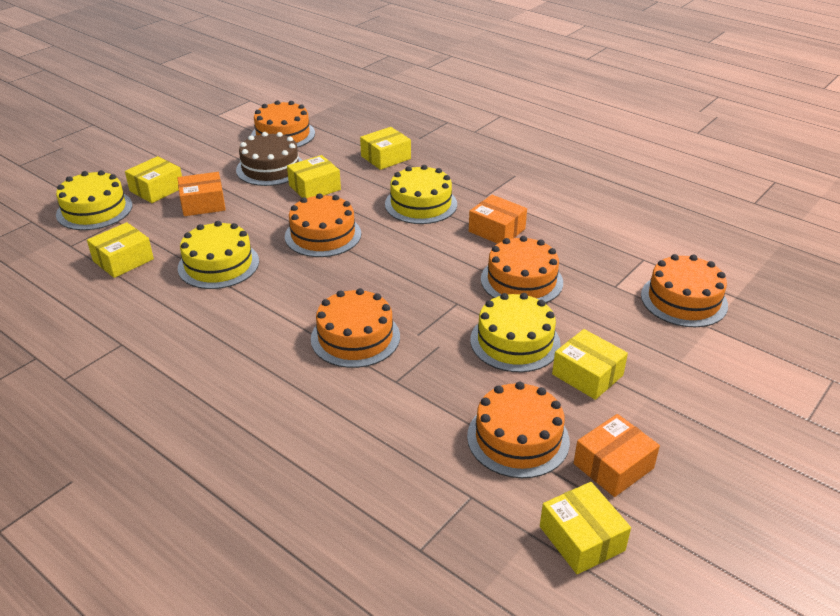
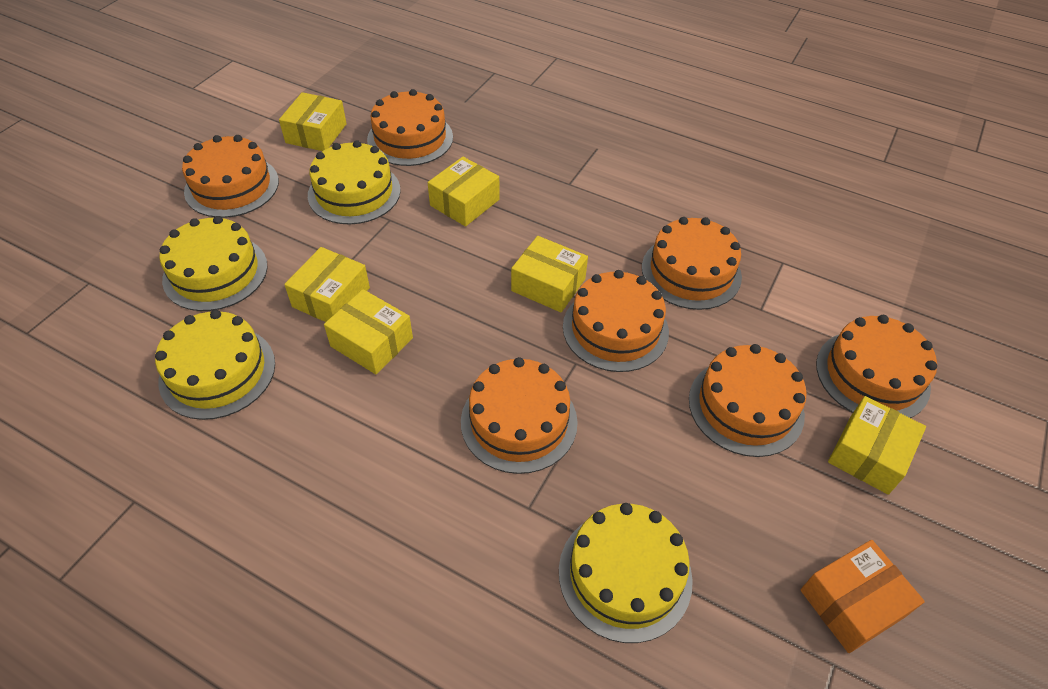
brown cake: [236,132,303,186] = 1 -> none = 0
orange box: [178,172,226,216] [469,195,527,244] [574,414,660,497] = 3 -> [800,540,925,653] = 1
orange cake: [251,100,315,148] [285,193,361,257] [311,288,400,368] [467,382,570,478] [481,236,563,303] [641,254,728,327] = 6 -> [182,135,279,218] [367,89,453,166] [461,357,578,474] [563,270,669,372] [642,217,742,310] [689,344,807,457] [816,315,937,418] = 7

